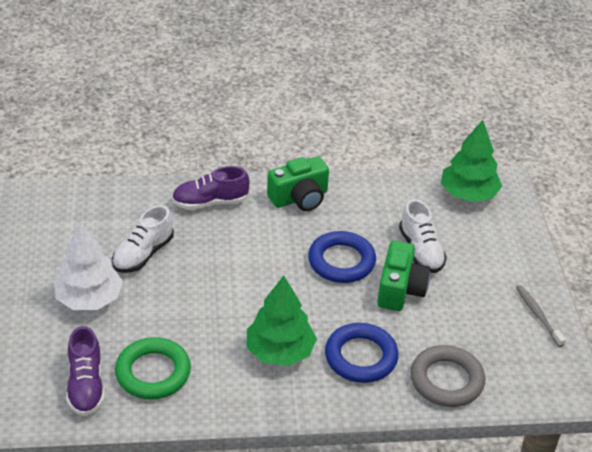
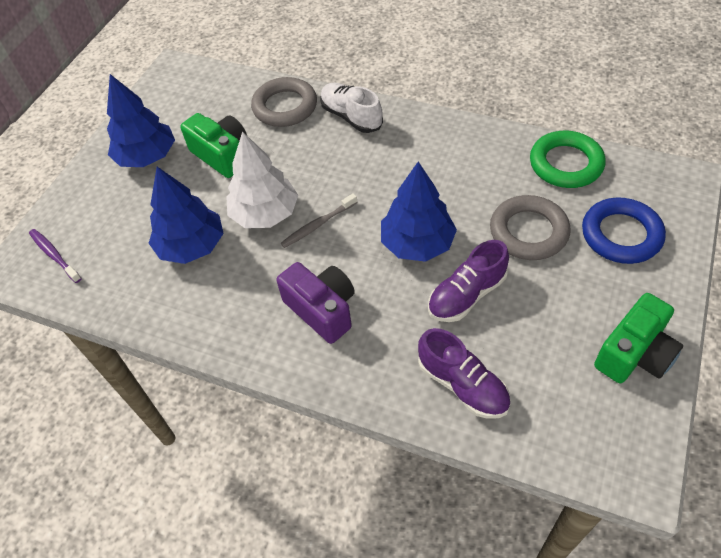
blue ring: [308,231,376,283] [325,323,399,383] = 2 -> [582,197,666,264] = 1
blue tree: none = 0 -> [107,74,175,167] [149,167,224,264] [381,162,457,262] = 3
green tree: [247,275,317,366] [441,120,502,202] = 2 -> none = 0
grey ring: [410,345,485,407] = 1 -> [251,77,317,127] [490,195,570,260] = 2
purple camera: none = 0 -> [277,262,355,344] = 1
purple toothbrush: none = 0 -> [29,229,82,283] = 1
white shoe: [112,205,174,273] [399,199,447,273] = 2 -> [320,83,383,133] = 1

